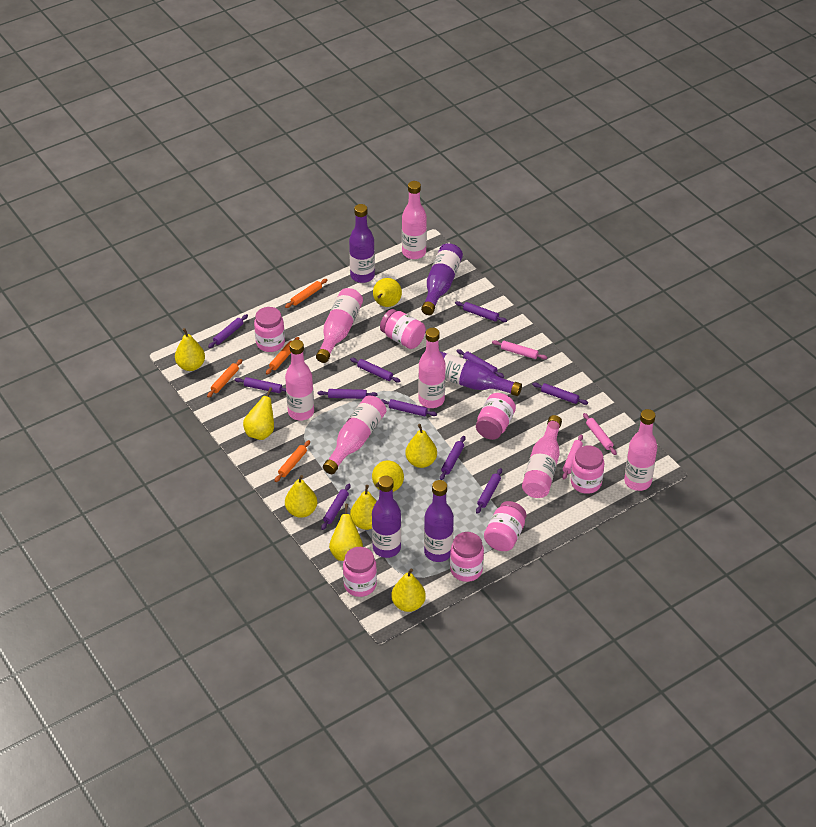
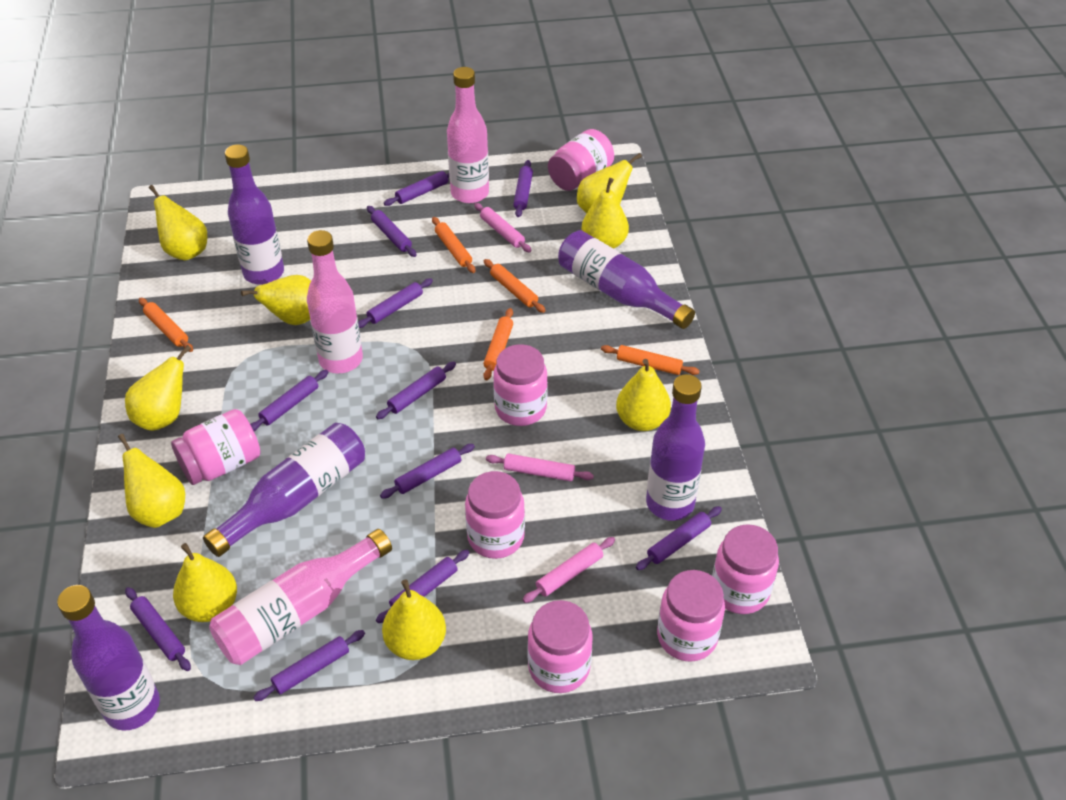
orange rolling pin: [207,359,242,398] [266,337,299,375] [275,440,310,482] [285,279,327,308] = 4 -> [139,298,193,352] [432,217,475,273] [483,308,513,380] [484,259,545,313] [601,345,699,375] = 5
pink bottle: [285,340,314,421] [316,288,363,363] [323,396,386,474] [402,181,427,259] [418,328,446,408] [522,415,562,498] [624,409,657,491] = 7 -> [209,529,392,665] [307,230,363,373] [447,67,489,203] = 3

